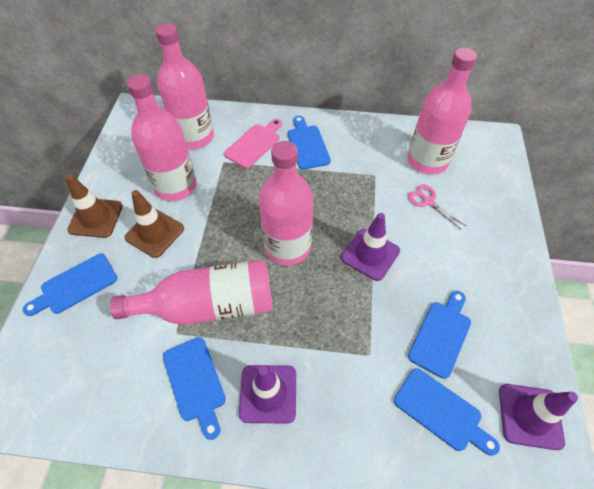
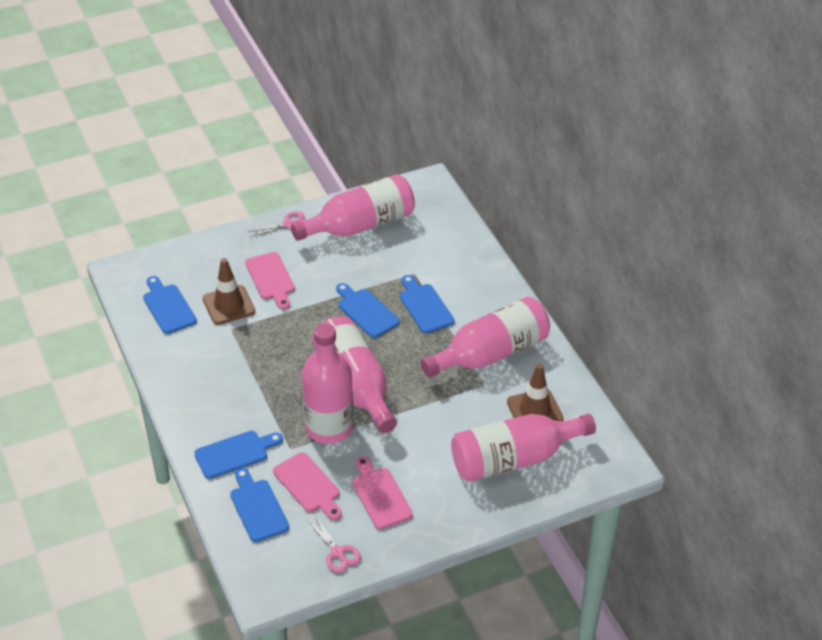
pink cutting board: [224,119,282,168] = 1 -> [245,252,295,309] [273,452,342,520] [352,456,413,529] = 3
pink scissors: [408,185,466,229] = 1 -> [248,211,305,237] [307,516,361,573] = 2
purple traffic cone: [239,365,296,424] [341,213,400,281] [499,384,578,450] = 3 -> none = 0

